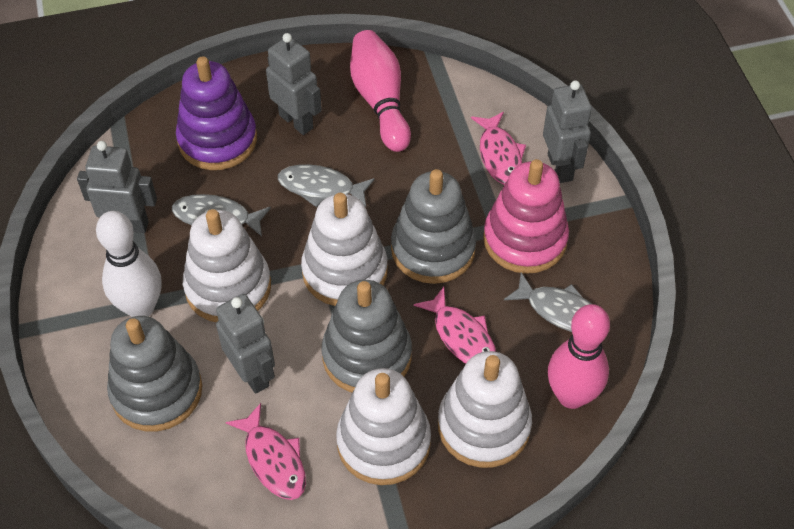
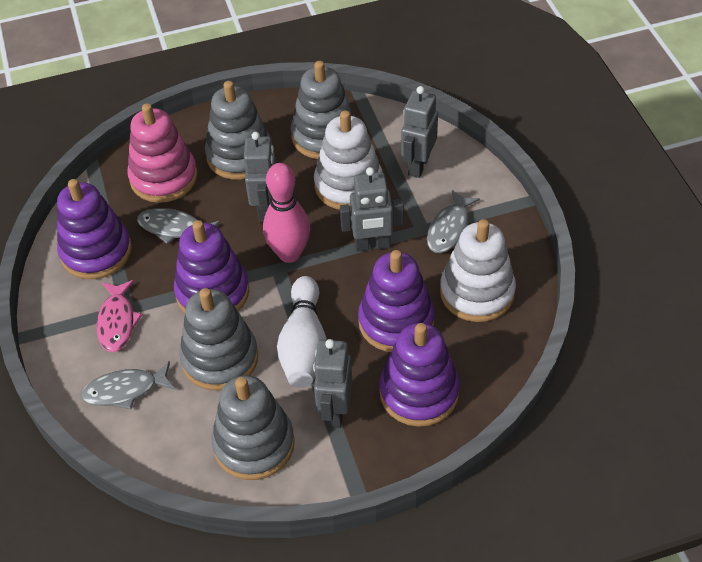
grey stacking toy: [107,316,202,432] [322,280,412,393] [391,169,476,284] = 3 -> [179,288,258,391] [205,81,272,180] [212,375,295,480] [291,61,354,159] = 4
pink bowling pin: [350,30,411,152] [548,304,610,409] = 2 -> [263,163,310,263] = 1
pink fish: [226,403,306,500] [414,287,496,364] [471,112,526,185] = 3 -> [97,280,143,352] = 1
purple stacking toy: [176,56,257,170] = 1 -> [57,179,132,279] [174,220,249,313] [358,250,435,352] [380,323,460,427] = 4
white stacking toy: [183,209,271,322] [301,193,388,306] [336,368,431,485] [438,351,532,468] = 4 -> [314,110,383,210] [440,219,516,322] = 2

